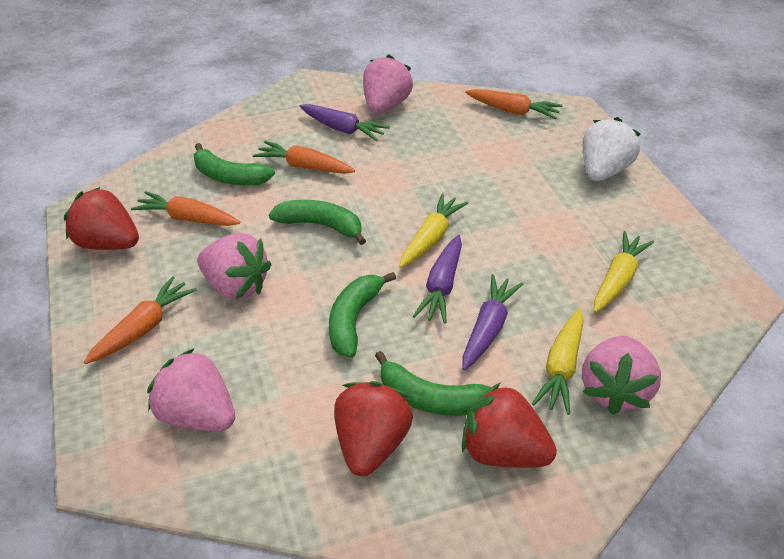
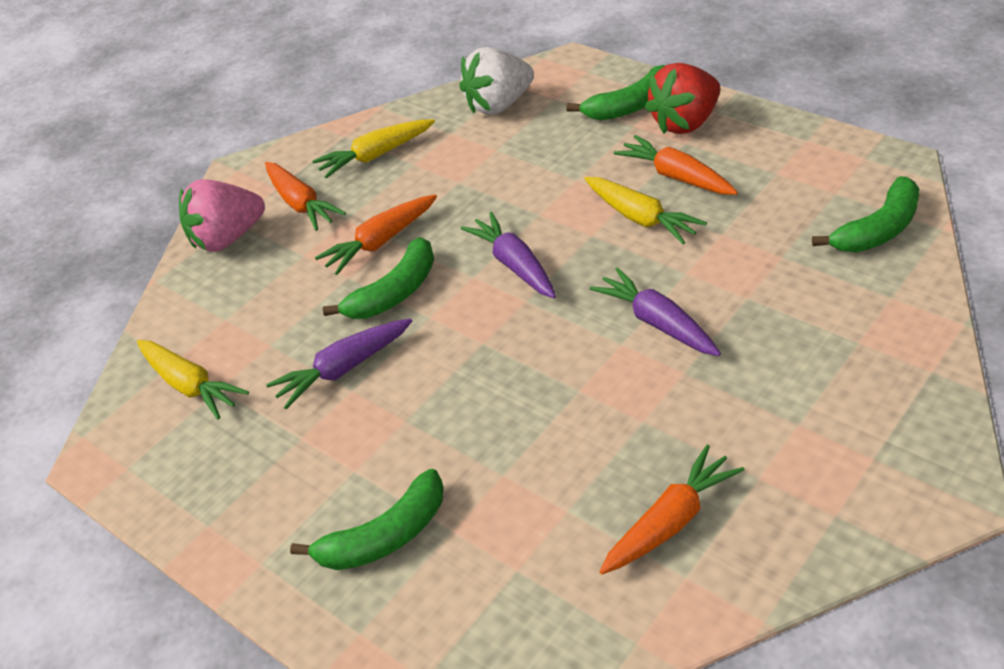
pink strawberry: [147,348,235,431] [197,233,272,300] [363,54,413,114] [582,336,661,415] = 4 -> [179,179,265,252] = 1
red strawberry: [64,187,139,250] [334,381,413,476] [462,383,557,468] = 3 -> [645,63,720,134] = 1

